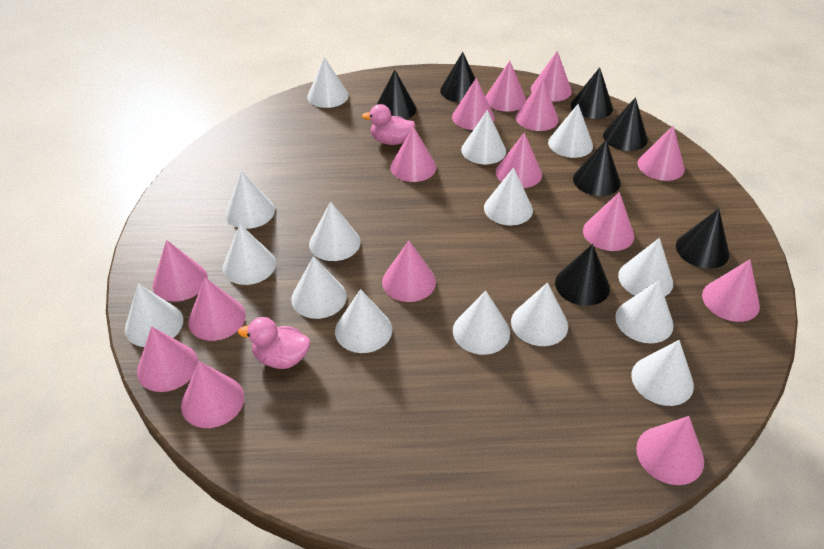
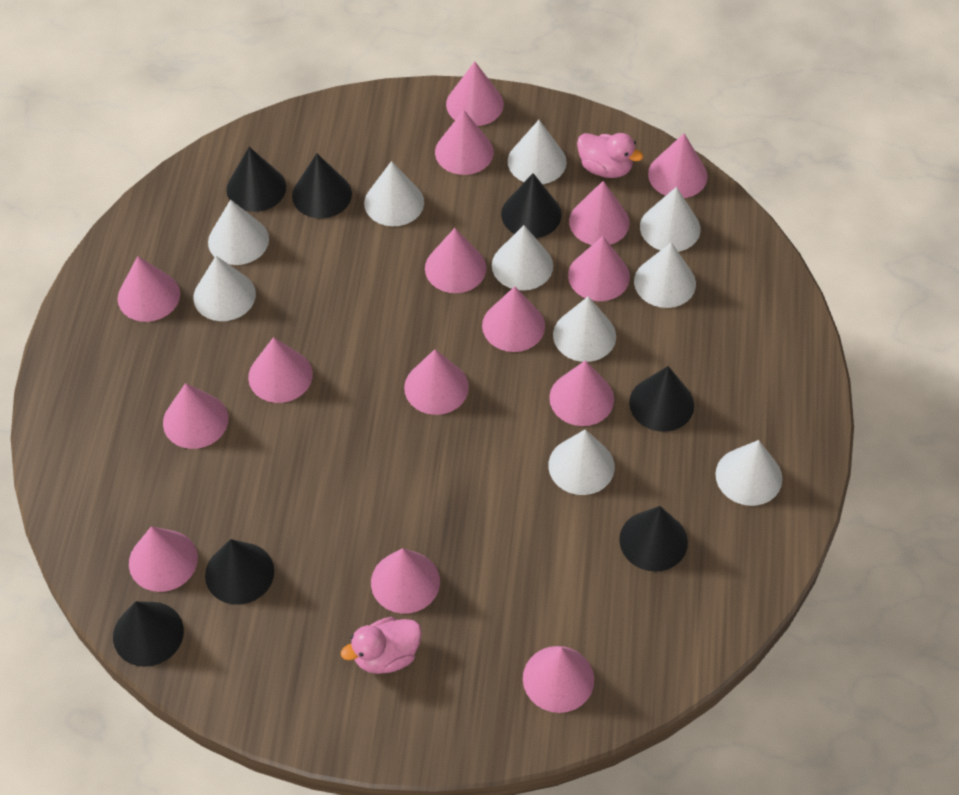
white cone: [125,284,183,347] [223,224,276,285] [225,171,275,229] [291,256,347,319] [307,57,349,108] [309,201,361,261] [335,289,392,353] [453,291,510,355] [461,110,506,164] [484,168,533,226] [511,283,568,346] [548,104,593,158] [615,280,674,343] [618,238,673,296] [631,340,694,406] = 15 -> [193,256,256,321] [208,200,269,265] [364,161,424,226] [492,225,553,290] [508,120,567,184] [548,429,615,495] [553,296,616,362] [634,242,696,308] [640,187,701,252] [715,440,782,506] = 10

